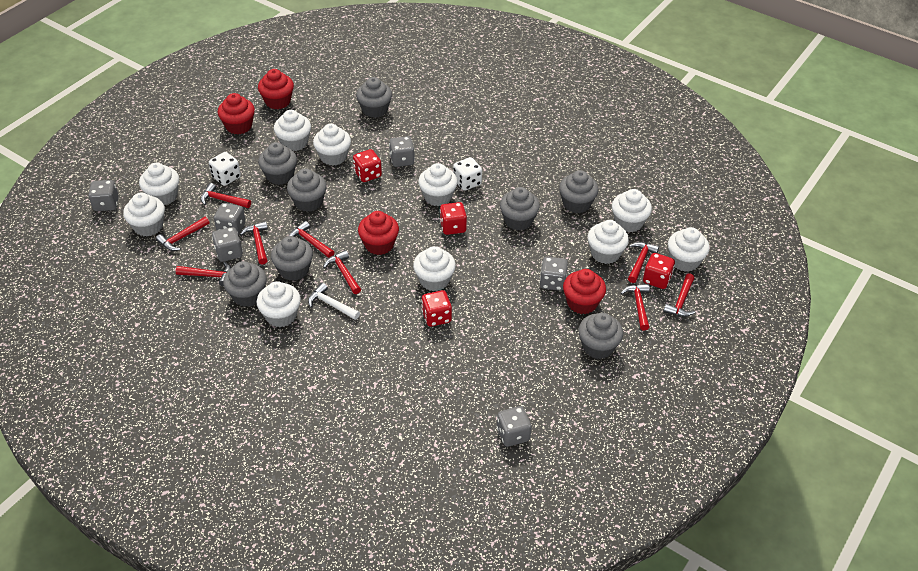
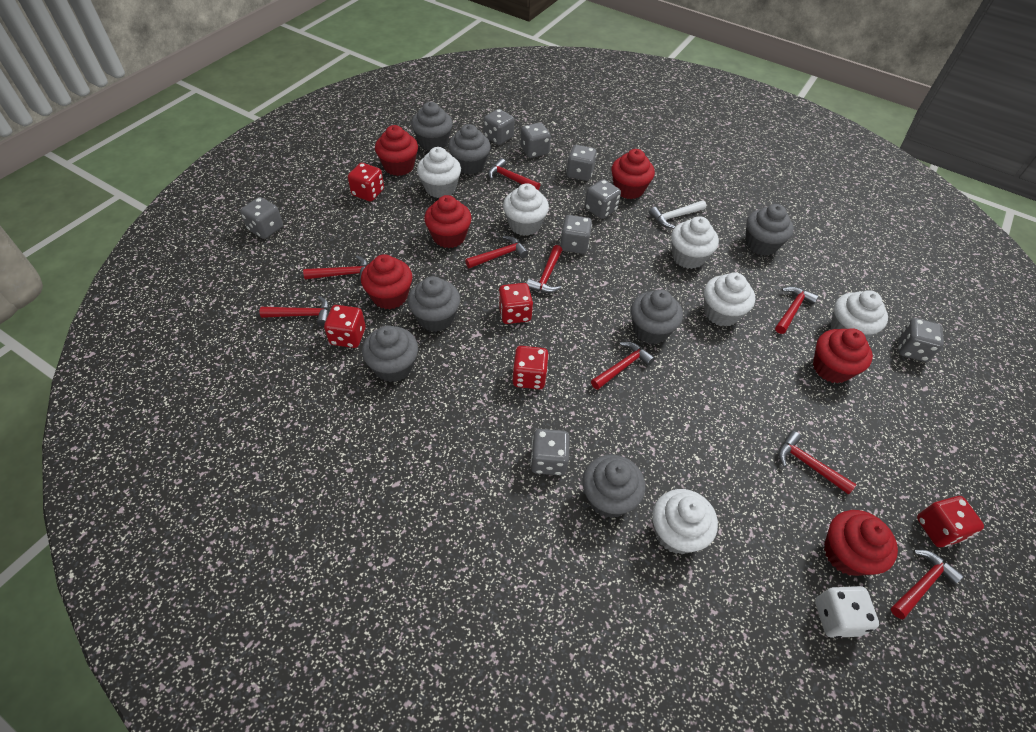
grey cupcake: [223,261,267,307] [258,142,297,185] [271,236,313,281] [287,168,327,212] [356,77,392,118] [500,187,540,230] [559,170,599,213] [578,313,623,359] = 8 -> [362,325,418,382] [408,276,460,332] [411,102,453,151] [448,124,491,174] [582,455,646,518] [631,289,683,344] [745,204,794,256] = 7
grey dice: [88,180,119,211] [212,227,243,262] [214,203,246,235] [389,136,415,167] [497,406,532,447] [540,257,568,291] = 6 -> [240,197,283,239] [483,109,514,145] [520,122,551,158] [530,429,570,475] [560,215,592,254] [566,145,597,181] [585,179,621,219] [898,318,944,362] = 8
red cupcake: [218,93,255,135] [258,69,294,109] [358,211,399,255] [563,269,606,314] = 4 -> [361,254,413,309] [375,125,418,176] [424,195,472,248] [611,149,655,199] [813,328,873,383] [824,510,898,576] = 6
red dice: [353,149,382,182] [421,290,452,327] [440,202,467,235] [643,253,675,289] = 4 -> [324,305,366,348] [348,163,384,202] [498,283,533,324] [513,346,549,389] [917,496,984,547] = 5
white cupcake: [123,193,165,236] [139,163,179,205] [257,281,301,327] [274,110,311,151] [313,124,351,166] [413,246,456,291] [418,163,458,206] [587,220,629,264] [612,189,652,232] [668,227,709,272] = 10 -> [417,147,461,198] [503,183,549,236] [652,489,718,554] [671,216,719,269] [704,273,755,327] [831,290,888,340] = 6
white dice: [209,152,241,186] [453,157,482,191] = 2 -> [815,586,879,638] = 1

